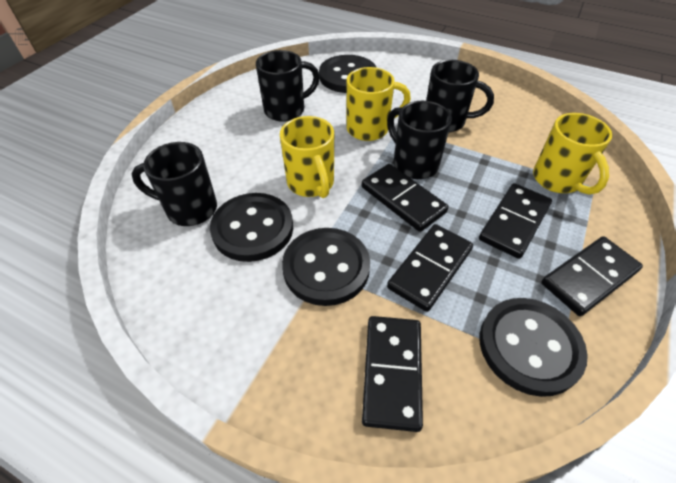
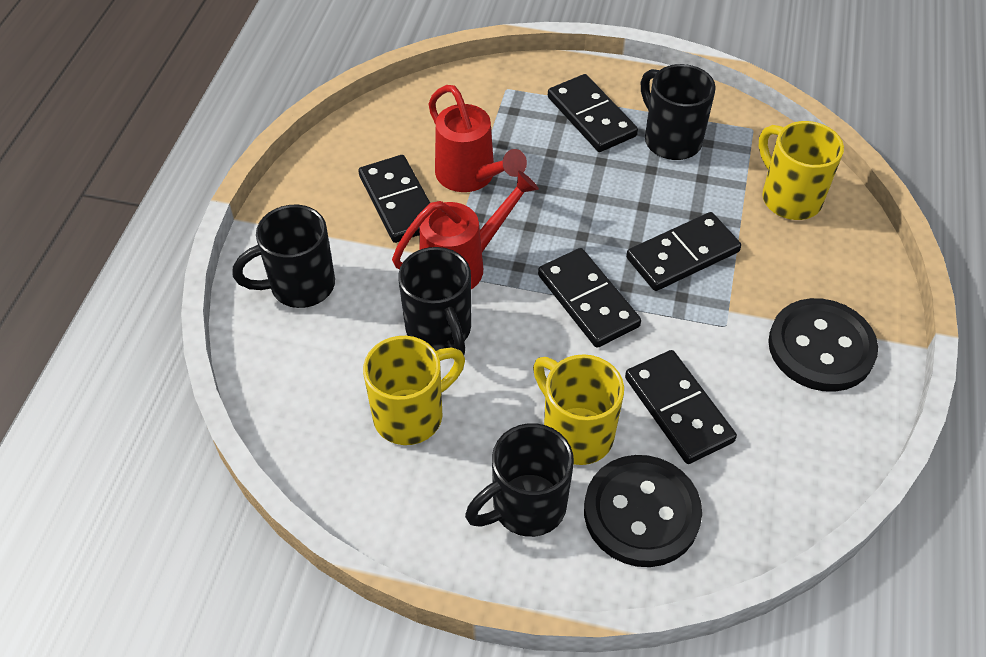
black button: [210,193,293,262] [282,228,370,306] [319,55,377,93] [479,298,588,397] = 4 -> [584,455,702,567] [768,298,878,392] = 2
red watering can: none = 0 -> [392,170,539,289] [428,85,527,192] = 2

